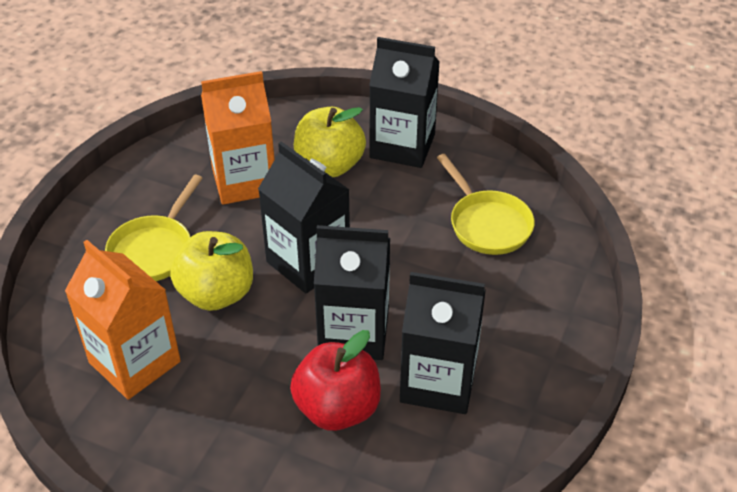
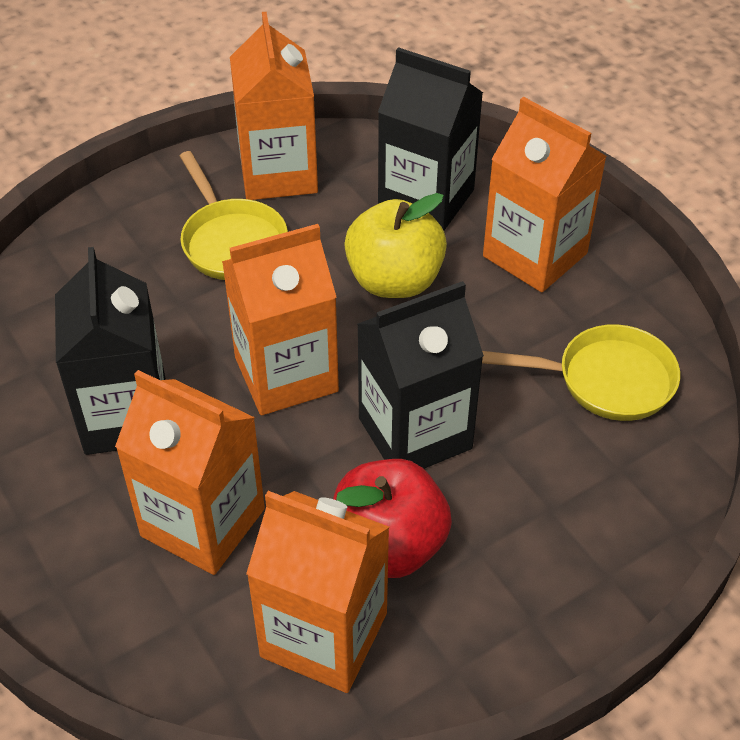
black carton: [258,141,350,294] [314,225,390,360] [369,37,440,168] [400,272,486,414] = 4 -> [55,247,166,455] [357,281,484,469] [378,47,483,230] = 3
orange carton: [65,240,181,400] [201,71,275,205] = 2 -> [115,370,265,575] [222,224,339,415] [230,12,318,200] [246,491,390,693] [483,97,607,292] = 5
yellow apple: [170,231,253,311] [294,107,366,177] = 2 -> [344,193,447,298] = 1

